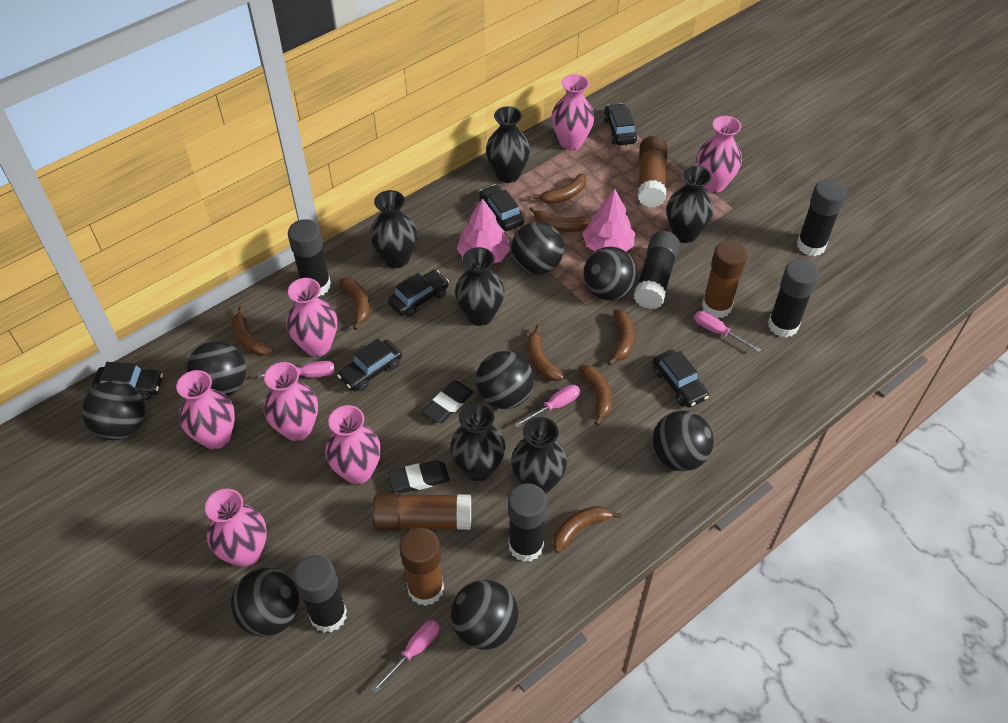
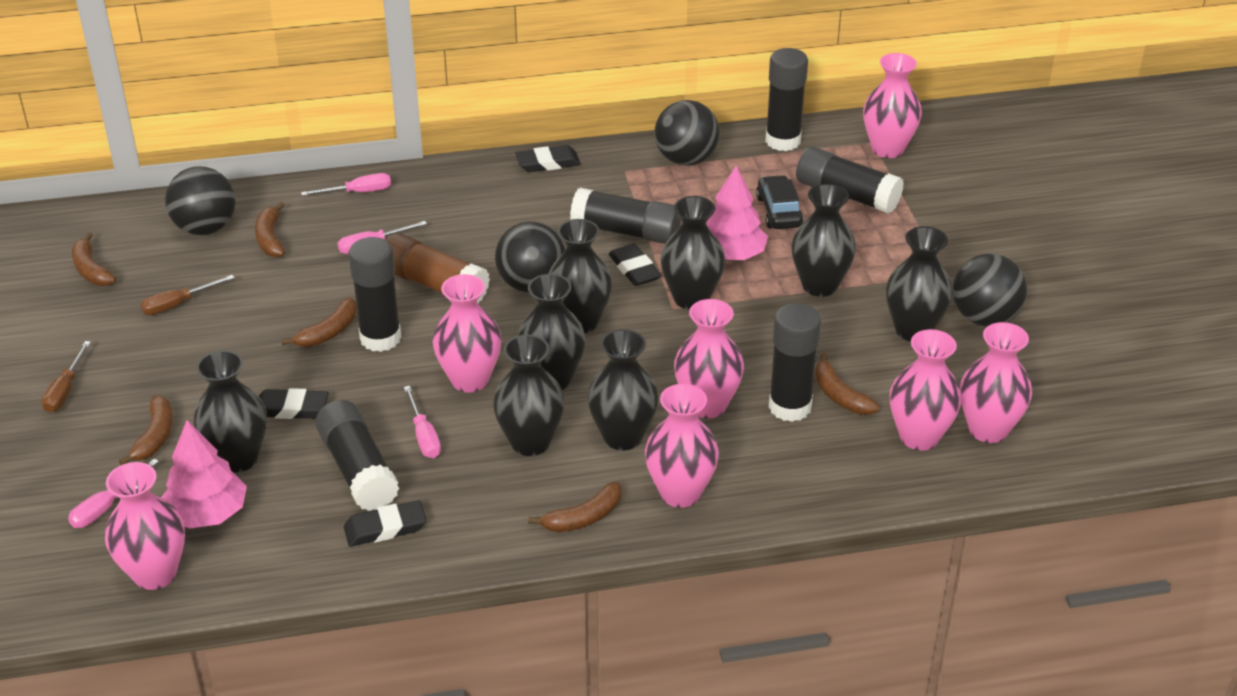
black ball: [82,381,145,440] [186,341,246,396] [231,568,300,637] [451,580,518,650] [476,351,534,409] [511,222,564,274] [583,247,637,300] [652,411,714,471] = 8 -> [165,166,236,235] [495,221,565,293] [654,100,720,165] [952,254,1027,327] = 4
black car: [92,362,163,400] [337,339,402,391] [388,270,449,317] [479,185,524,231] [604,103,637,145] [653,350,709,408] = 6 -> [756,175,803,229] = 1
black eraser: [388,460,450,493] [422,381,473,423] = 2 -> [259,388,329,419] [344,500,426,547] [515,145,581,172] [609,244,661,286] = 4
black vase: [370,190,417,268] [450,402,505,481] [455,247,504,326] [486,106,530,183] [511,417,567,494] [667,165,713,243] = 6 -> [193,350,267,473] [493,335,565,456] [518,274,586,390] [548,219,613,333] [587,329,659,450] [660,196,726,310] [791,184,856,297] [886,226,953,341] = 8
brown banana: [231,306,273,356] [339,277,370,330] [527,325,564,381] [529,207,591,232] [532,173,587,204] [552,506,621,553] [579,365,612,425] [608,309,635,365] = 8 -> [72,232,116,286] [119,395,173,465] [255,202,285,258] [281,297,357,347] [528,481,622,532] [815,353,880,415] = 6
brown glue stick: [372,493,471,530] [399,528,444,606] [638,136,668,207] [702,240,748,318] = 4 -> [386,233,490,303] = 1
brown screwdriver: none = 0 -> [42,341,91,412] [141,275,234,315] = 2

